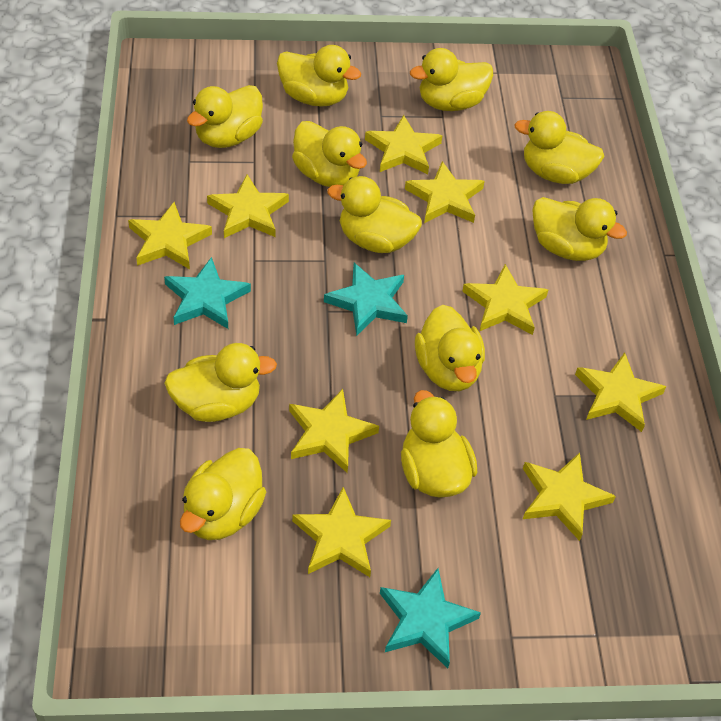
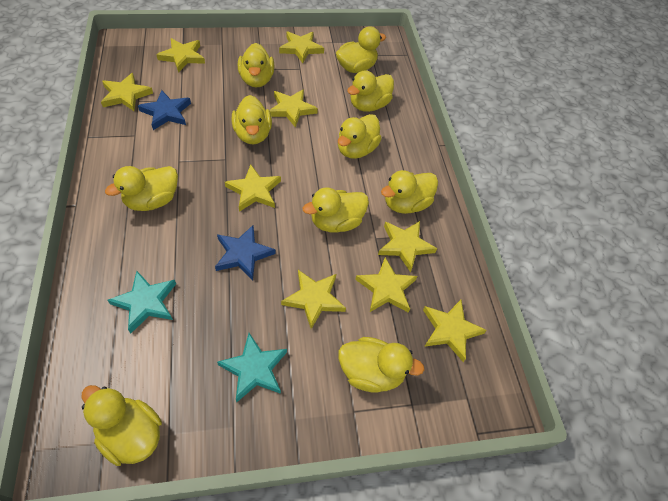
blue star: none = 0 -> [138,90,191,130] [215,225,276,280] = 2
turquoise star: [164,257,251,329] [324,263,408,336] [380,568,481,668] = 3 -> [107,271,176,334] [217,333,287,403] = 2
yellow duck: [164,343,277,422] [180,448,266,540] [187,85,263,148] [277,45,361,107] [292,121,367,187] [327,176,422,253] [401,390,477,498] [410,48,493,111] [415,305,485,391] [514,111,605,184] [532,197,627,261] = 11 -> [82,385,162,466] [105,166,178,211] [232,95,272,144] [238,43,275,88] [303,187,369,232] [336,26,386,73] [338,114,382,159] [338,337,425,393] [347,70,394,112] [381,170,438,214] = 10

